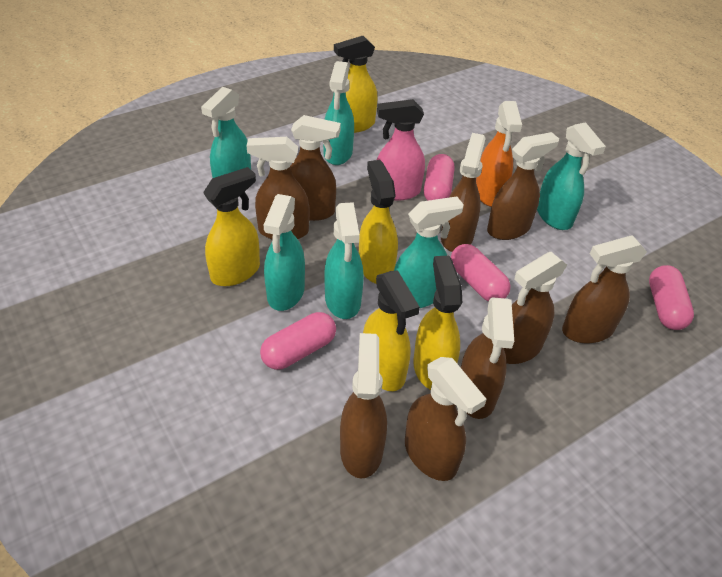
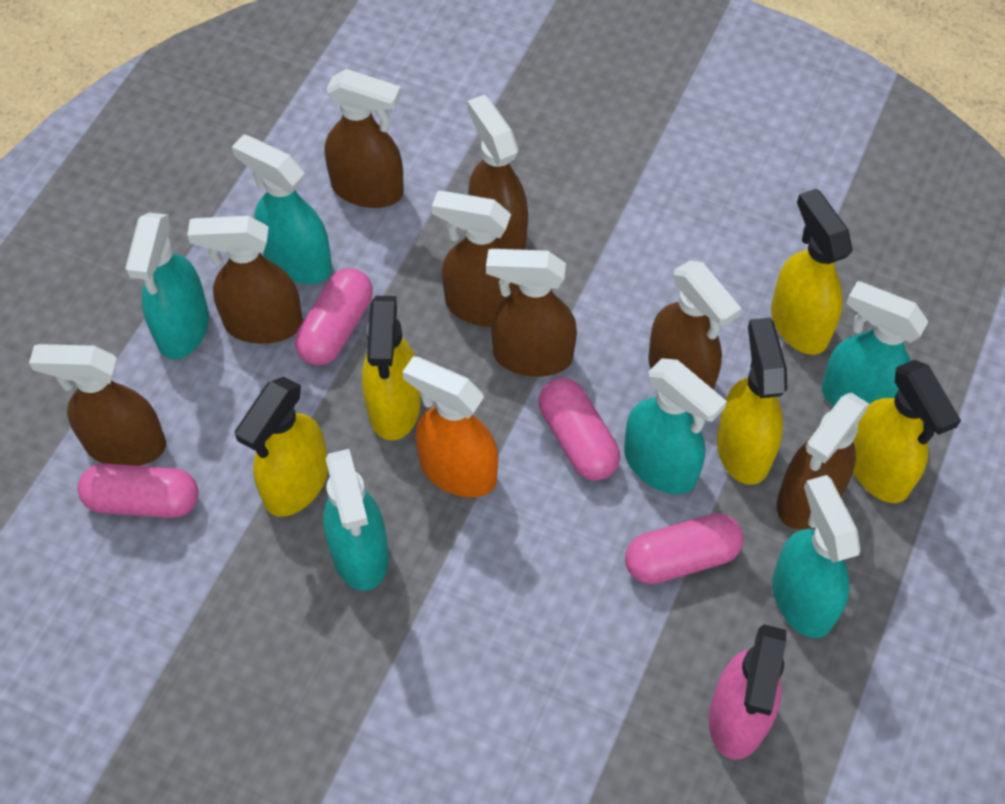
brown spray bottle: [247,137,309,239] [290,115,341,221] [340,333,387,479] [405,357,487,481] [441,133,486,252] [461,297,514,419] [487,132,559,240] [504,252,567,364] [562,235,647,344] = 9 -> [29,344,166,466] [187,216,303,344] [325,69,404,208] [432,191,519,327] [467,95,528,250] [486,249,577,377] [648,260,742,390] [777,393,869,529] = 8

